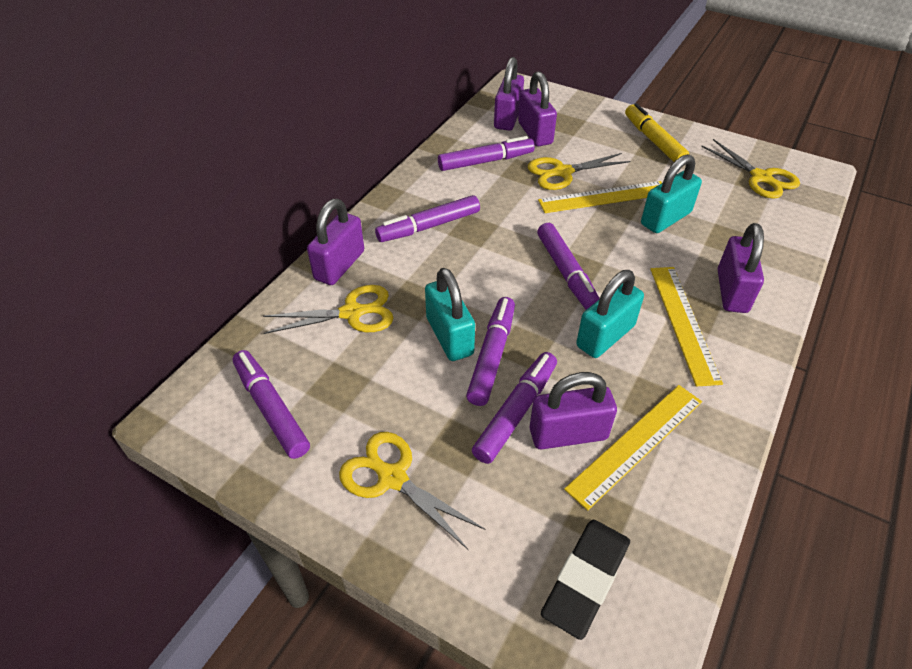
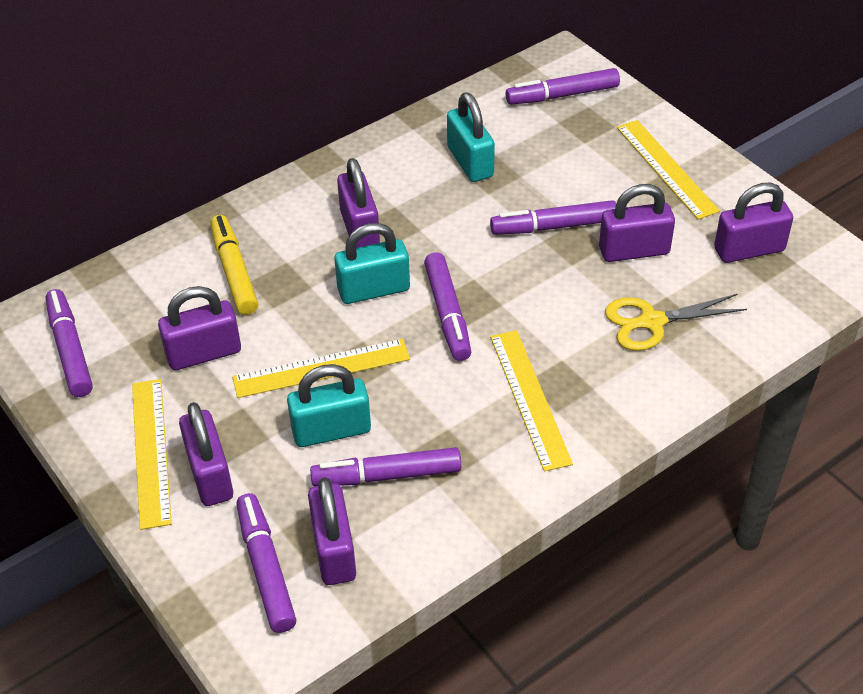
black eraser: [541,520,630,640] = 1 -> none = 0
purple padlock: [307,199,364,285] [494,57,524,131] [518,71,557,146] [530,372,617,449] [718,223,764,313] = 5 -> [158,286,241,370] [179,402,233,506] [308,477,356,585] [337,158,380,248] [599,184,675,262] [714,183,793,263] = 6
yellow ruler: [538,181,662,213] [564,385,702,510] [650,267,723,387] = 3 -> [132,379,172,530] [232,339,410,398] [490,330,573,471] [617,120,720,220] = 4
yellow scissors: [263,285,394,334] [339,432,486,549] [528,153,630,190] [701,139,800,199] = 4 -> [605,294,747,351] = 1

